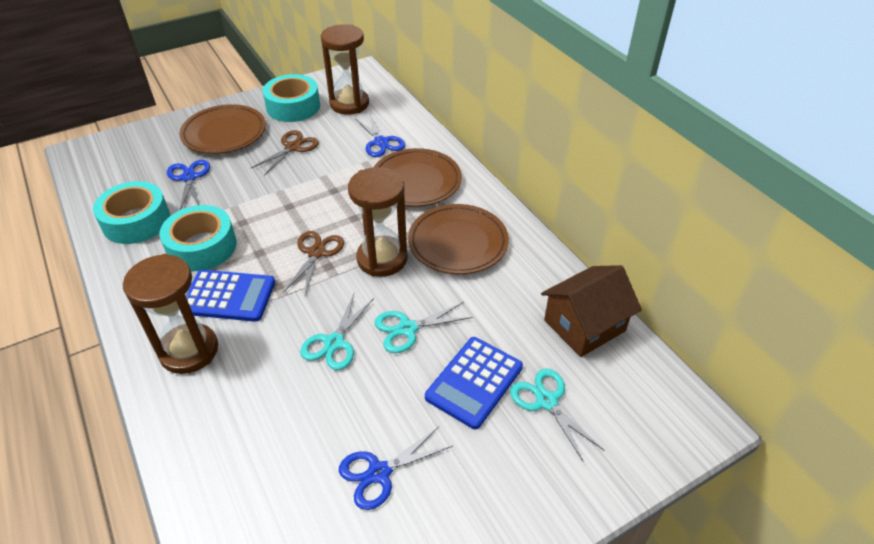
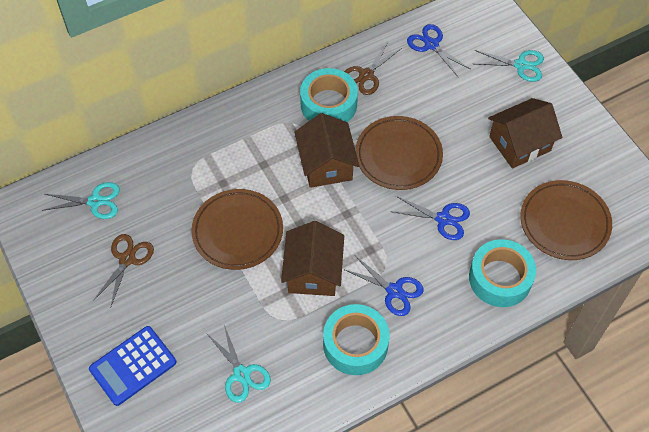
blue calculator: [187,270,275,322] [425,337,523,429] = 2 -> [89,326,176,406] = 1
brown hourglass: [123,254,218,374] [321,24,369,115] [348,167,408,277] = 3 -> none = 0
brown house: [541,265,642,357] = 1 -> [281,221,344,296] [295,113,359,188] [488,98,562,169] = 3

